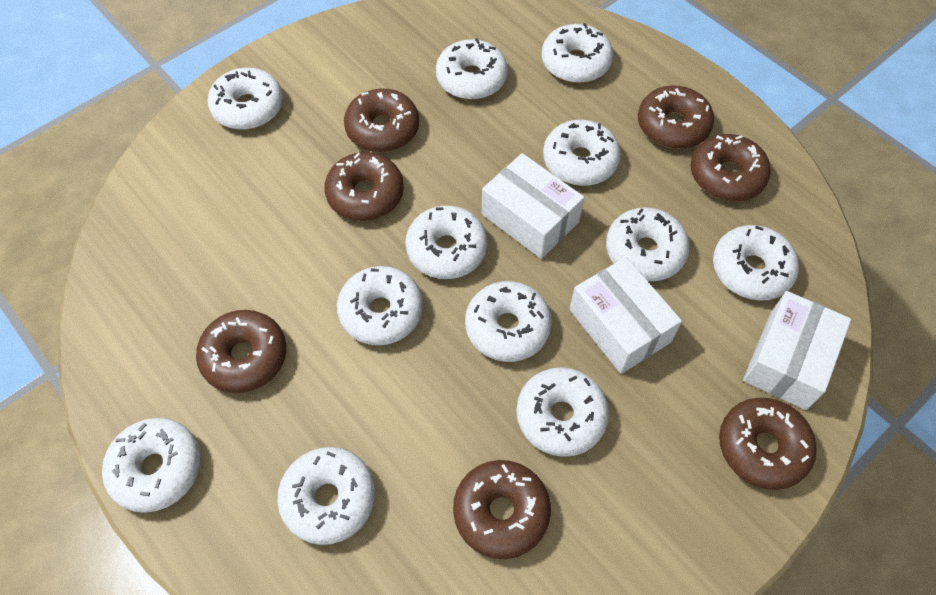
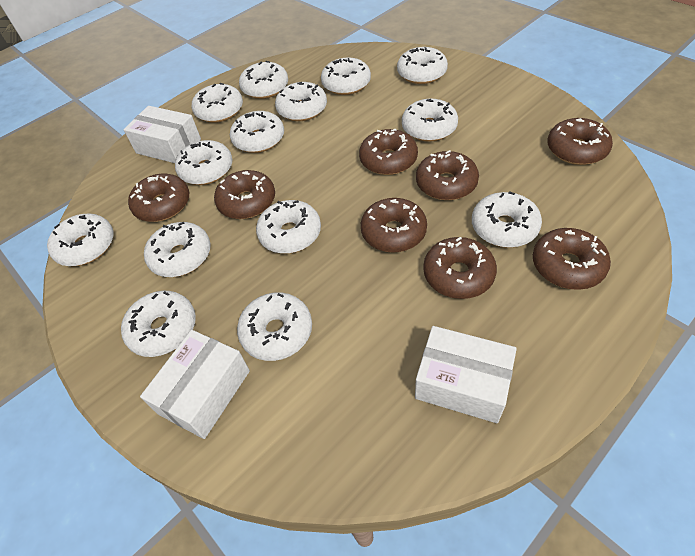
brown donut: [196,310,286,393] [324,152,404,221] [344,88,419,152] [453,460,551,559] [638,85,714,149] [691,134,771,201] [719,398,817,490] = 7 -> [128,174,189,222] [214,170,275,219] [359,129,418,175] [361,198,427,253] [416,150,479,200] [423,237,497,299] [533,228,611,290] [547,118,613,165] = 8
white donut: [102,418,201,513] [208,68,283,130] [277,447,375,545] [337,266,423,345] [405,206,488,279] [436,38,508,99] [465,281,552,362] [517,367,609,457] [542,23,613,83] [543,120,621,186] [606,207,690,281] [713,225,799,301] = 12 -> [47,214,114,266] [121,291,196,357] [144,222,211,277] [175,140,233,185] [192,83,243,123] [230,111,284,153] [237,292,312,361] [239,61,288,99] [256,200,321,254] [275,82,327,121] [321,57,371,95] [397,47,448,84] [402,99,458,142] [472,191,542,248] = 14

